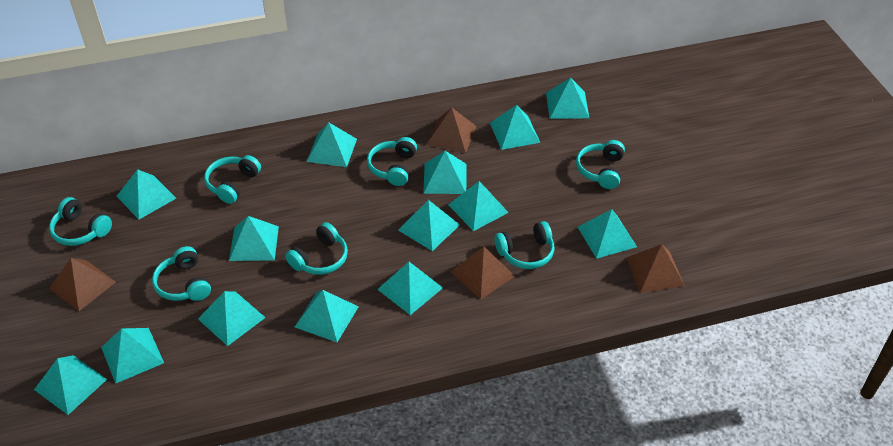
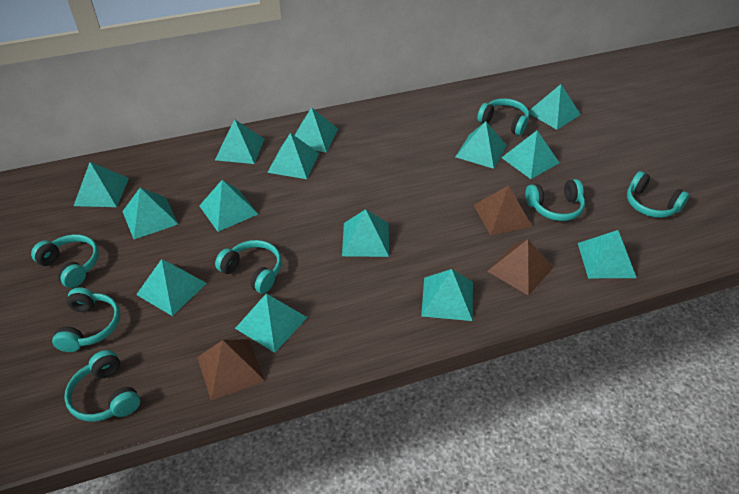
brown pyramid: [49,258,116,311] [426,108,477,153] [451,247,515,300] [626,244,685,293] = 4 -> [197,339,265,400] [474,185,532,235] [487,239,554,296] = 3

